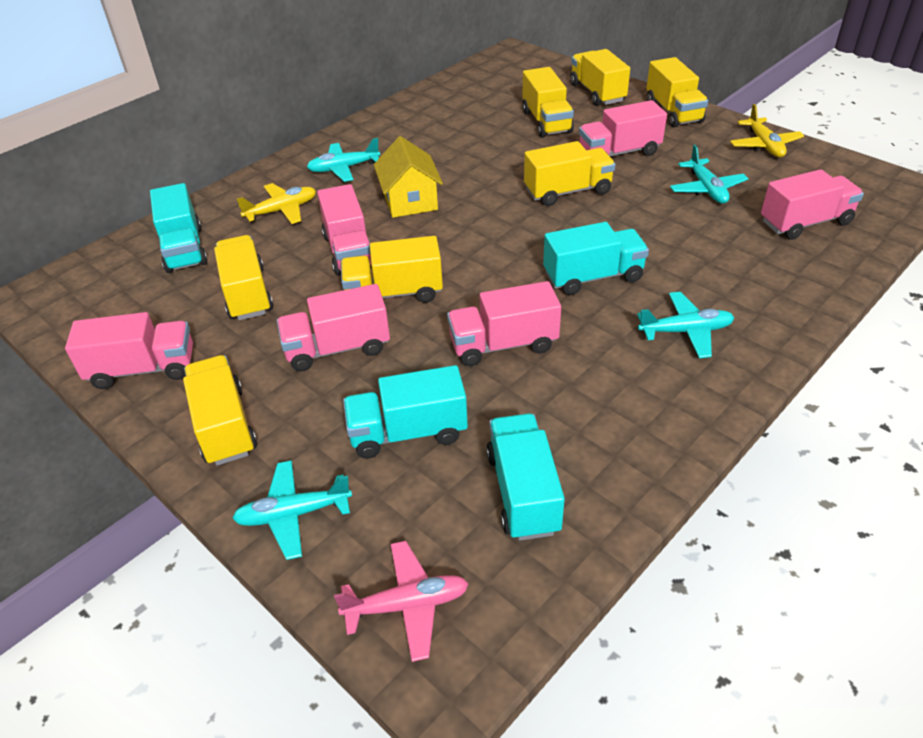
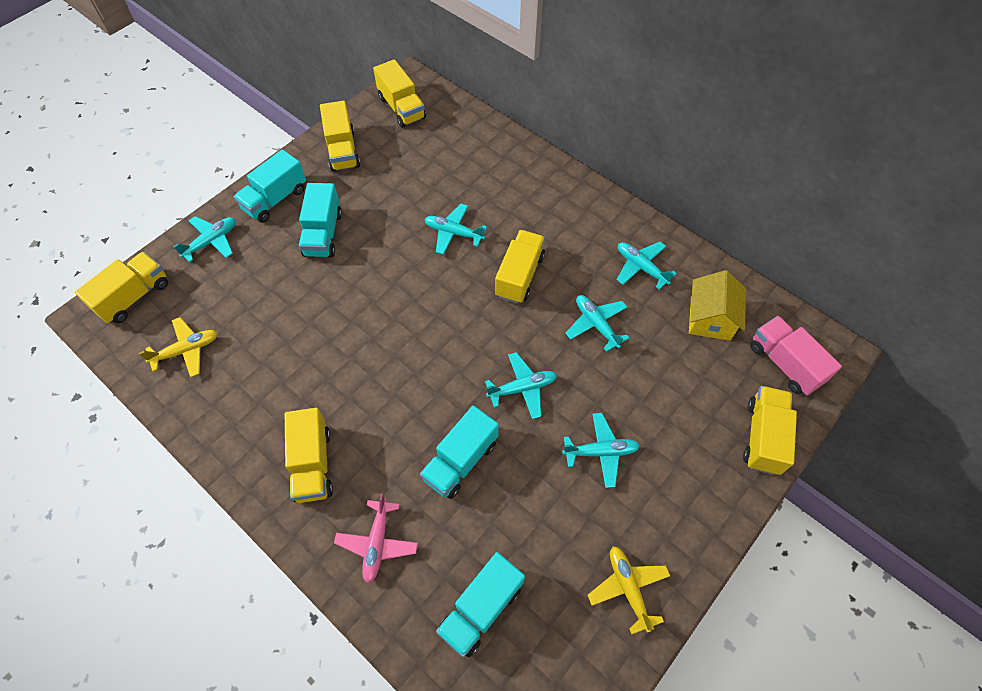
pink truck: [65,312,193,389] [277,284,390,372] [317,184,372,276] [447,281,561,366] [579,100,667,156] [761,169,864,240] = 6 -> [750,316,842,395] = 1
turquoise plane: [232,460,352,560] [307,138,380,182] [637,292,734,358] [670,145,748,204] = 4 -> [173,216,236,262] [424,204,487,255] [485,352,557,419] [562,413,640,488] [566,295,629,352] [617,242,677,290] = 6
yellow truck: [183,355,257,466] [214,235,273,320] [341,236,443,303] [522,67,574,138] [524,141,616,206] [570,49,630,106] [646,57,708,128] = 7 -> [75,252,168,323] [285,408,333,503] [320,101,360,172] [373,59,426,128] [495,230,545,304] [743,386,797,475] = 6

